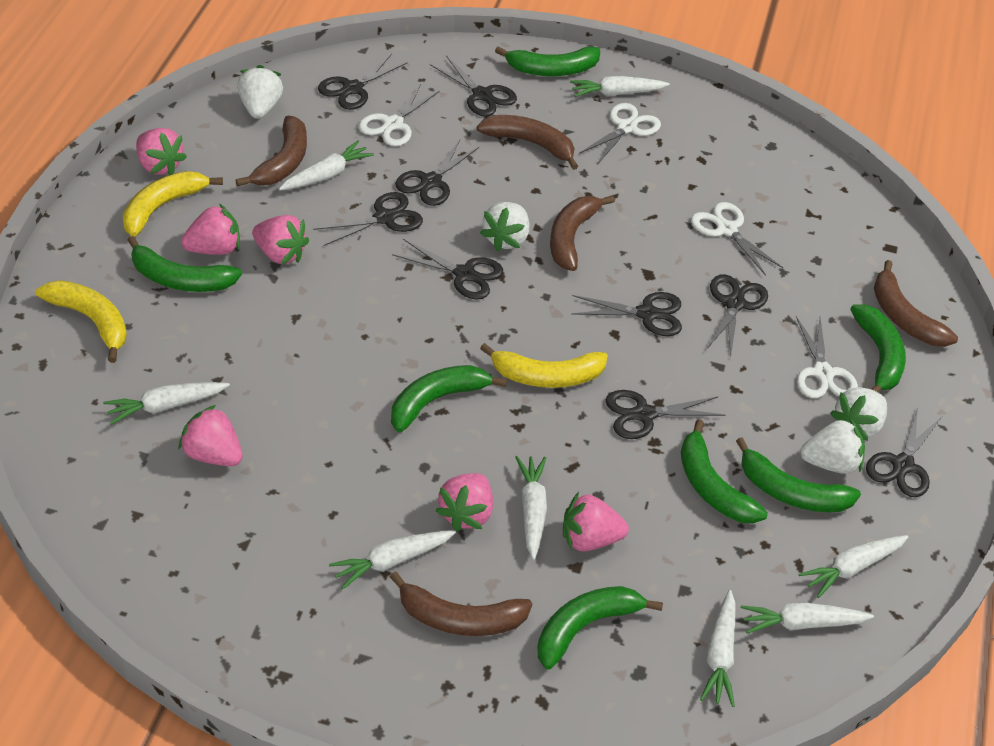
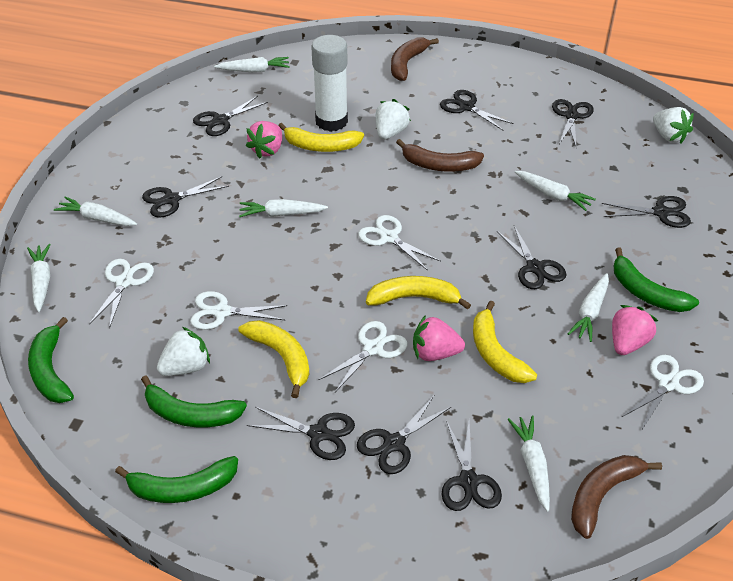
brown banana: [235,115,307,187] [390,571,532,636] [477,115,578,170] [550,195,615,271] [874,260,958,347] = 5 -> [391,37,439,81] [396,139,484,172] [571,455,662,539] = 3
green banana: [128,236,242,292] [391,365,507,432] [495,46,600,76] [538,586,663,670] [681,419,768,524] [736,437,861,512] [850,304,906,392] = 7 -> [28,317,74,403] [115,456,238,503] [141,375,247,427] [614,248,699,312] = 4
pink strawberry: [136,128,187,175] [178,405,243,466] [181,204,240,255] [252,215,309,265] [435,473,493,531] [563,492,629,551] = 6 -> [246,121,282,159] [413,315,465,361] [612,305,658,355] = 3
white carrot: [103,382,230,425] [279,141,374,190] [329,530,456,589] [515,456,547,560] [570,76,670,97] [700,590,736,707] [741,603,874,634] [799,535,908,598] = 8 -> [27,244,51,312] [54,197,137,226] [214,57,290,72] [239,199,328,217] [507,415,550,512] [515,171,596,211] [568,273,609,342] = 7
white glue stick: none = 0 -> [311,35,348,132] = 1
white scissors: [359,84,439,146] [579,103,661,164] [691,202,783,276] [796,316,858,398] = 4 -> [89,259,154,329] [190,291,288,330] [319,321,407,392] [358,215,440,271] [622,355,704,431] = 5
white strawberry: [237,65,283,119] [480,202,529,252] [800,418,865,474] [830,387,887,441] = 4 -> [157,327,210,376] [375,99,411,140] [653,107,694,143] = 3
yellow banana: [36,280,127,363] [123,171,223,237] [480,343,608,388] = 3 -> [238,320,309,398] [278,123,364,152] [366,276,471,310] [473,301,537,383] = 4

